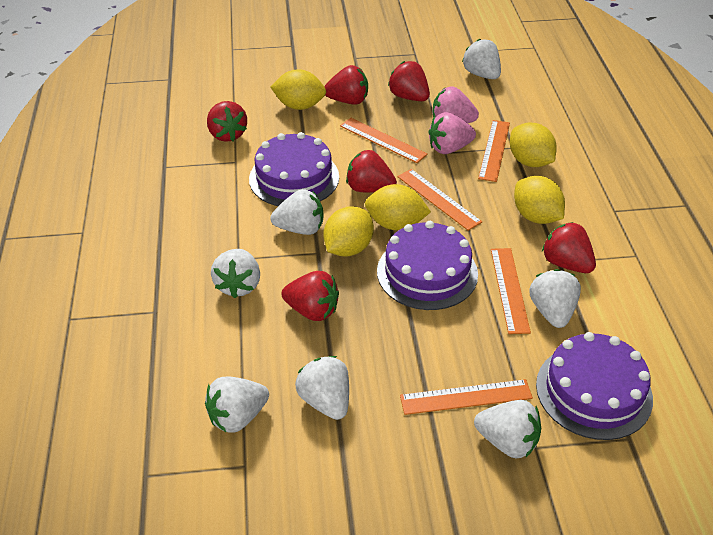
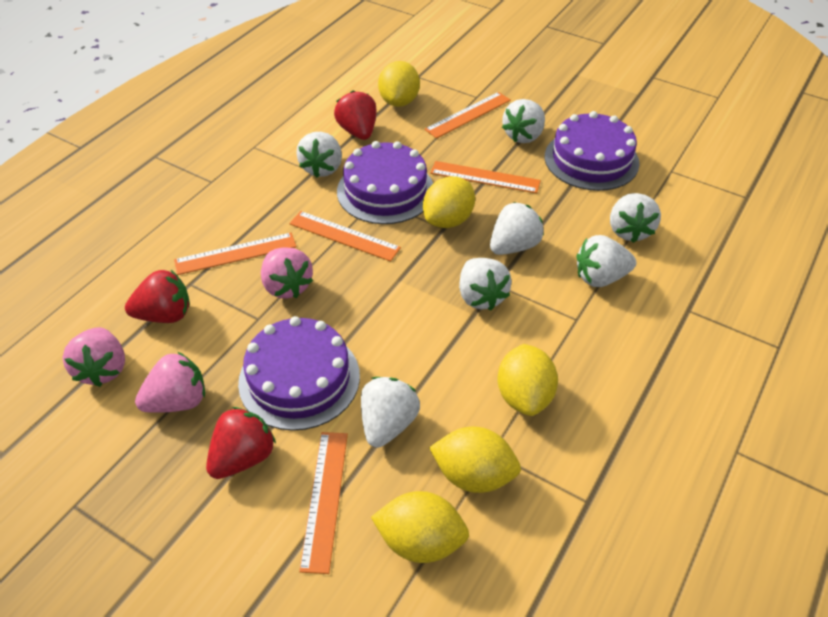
pink strawberry: [428,112,476,154] [433,86,479,123] = 2 -> [63,327,125,387] [135,352,205,413] [261,247,313,299] = 3
red strawberry: [207,101,247,142] [281,271,339,321] [324,65,368,105] [346,150,397,193] [388,61,430,101] [542,222,596,273] = 6 -> [125,270,190,323] [206,407,276,479] [334,91,377,140] = 3

